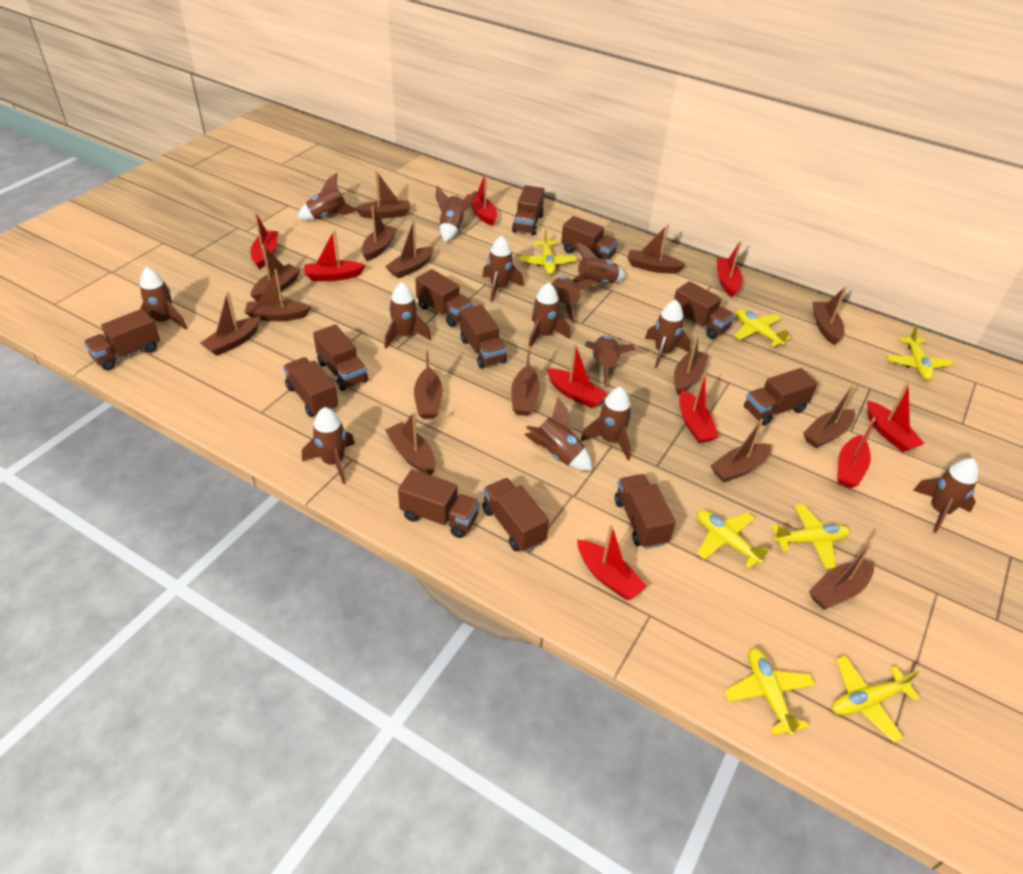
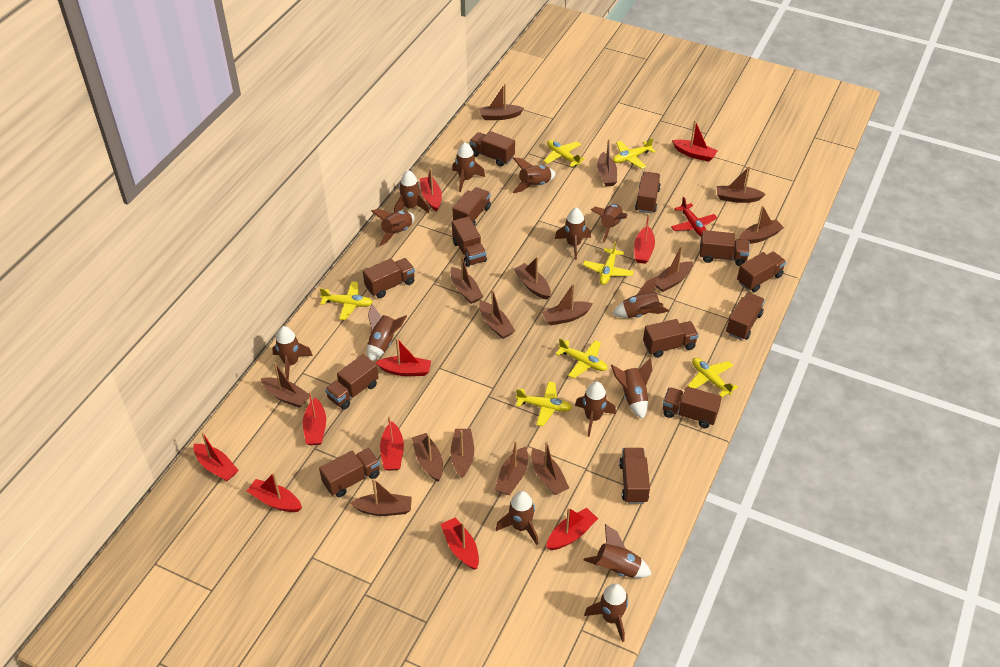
brown truck: [84,309,160,370] [283,357,338,417] [313,324,368,391] [398,469,480,538] [415,269,473,327] [460,305,507,369] [482,478,549,552] [512,185,544,236] [561,216,618,259] [615,474,676,549] [674,281,735,339] [744,368,818,425] = 12 -> [319,448,380,497] [325,354,379,410] [363,258,415,298] [452,187,491,226] [452,216,487,267] [469,131,515,167] [619,448,650,504] [635,172,661,213] [643,319,699,358] [663,386,722,428] [700,230,749,266] [726,293,765,340] [737,252,786,292] = 13
red boat: [251,212,278,269] [304,230,365,281] [466,173,497,226] [547,344,608,408] [577,525,647,600] [679,372,719,443] [717,241,742,297] [837,417,876,488] [867,383,925,452] = 9 -> [193,432,239,481] [247,473,302,512] [303,392,326,445] [375,338,431,376] [380,416,404,471] [420,168,442,212] [440,518,479,570] [546,508,598,550] [634,214,655,264] [672,120,718,162] = 10
red plane: none = 0 -> [671,197,717,236] = 1

